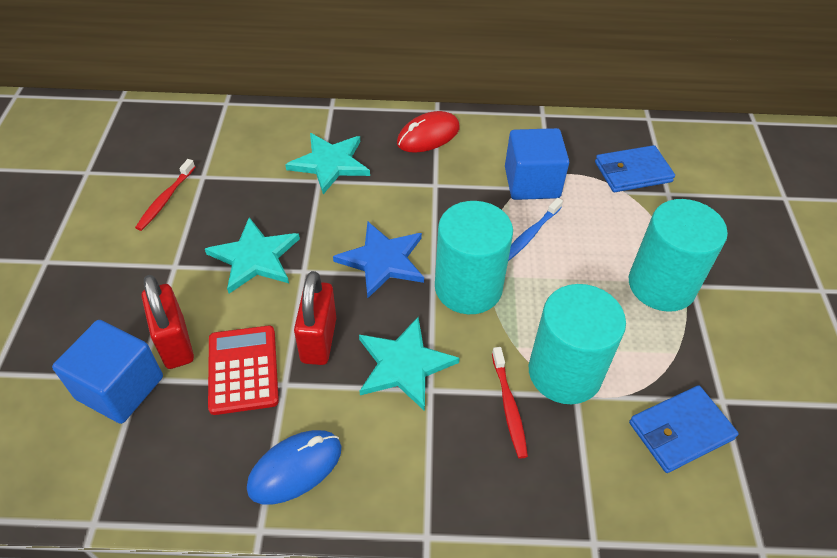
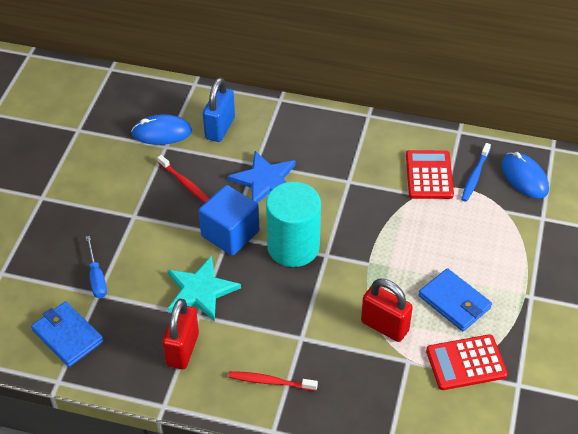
blue cube: [52,320,163,424] [505,128,569,200] = 2 -> [199,185,259,256] = 1
blue mouse: [247,430,341,505] = 1 -> [131,114,192,145] [501,152,549,198] = 2
blue padlock: none = 0 -> [203,77,235,142] = 1
blue screwdriver: none = 0 -> [86,236,107,298] = 1
red calculator: [208,326,279,415] = 1 -> [406,150,454,199] [426,335,508,390] = 2
red mouse: [397,111,459,153] = 1 -> none = 0
turquoise cylinder: [435,201,513,314] [529,284,626,404] [629,199,728,312] = 3 -> [266,182,321,267] = 1
turquoise star: [205,217,300,293] [285,133,370,194] [359,317,460,411] = 3 -> [167,256,241,322] = 1

